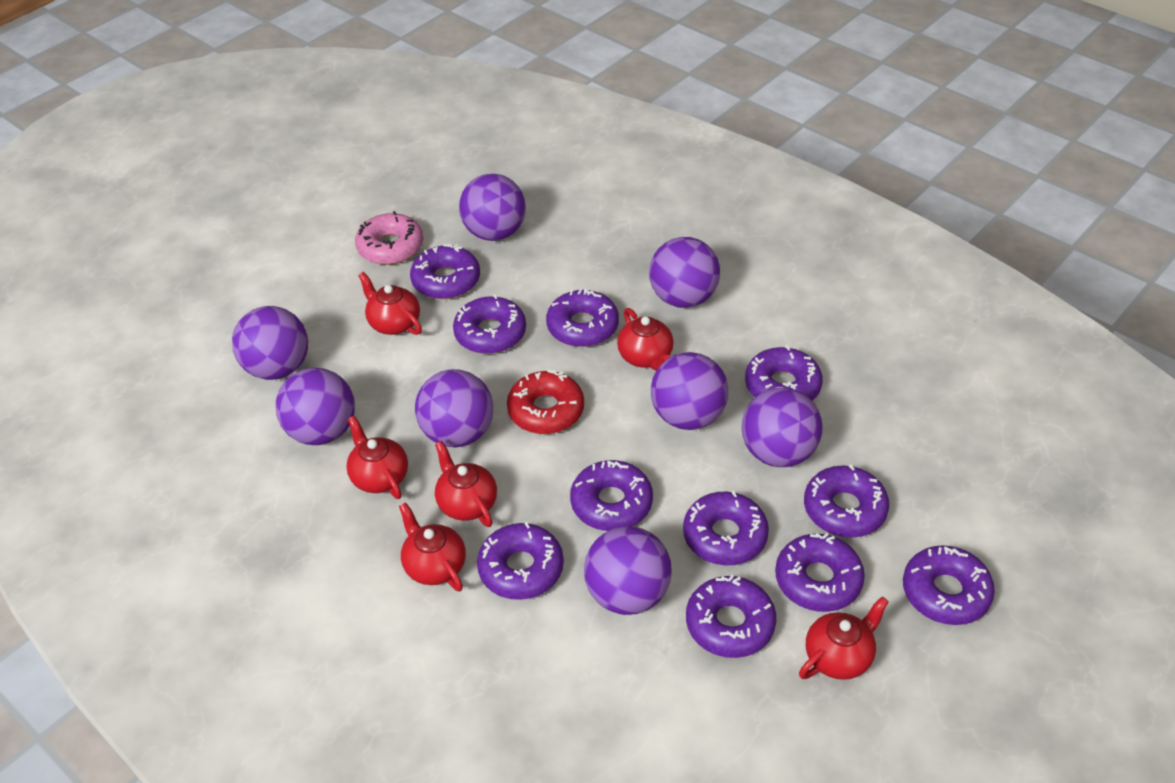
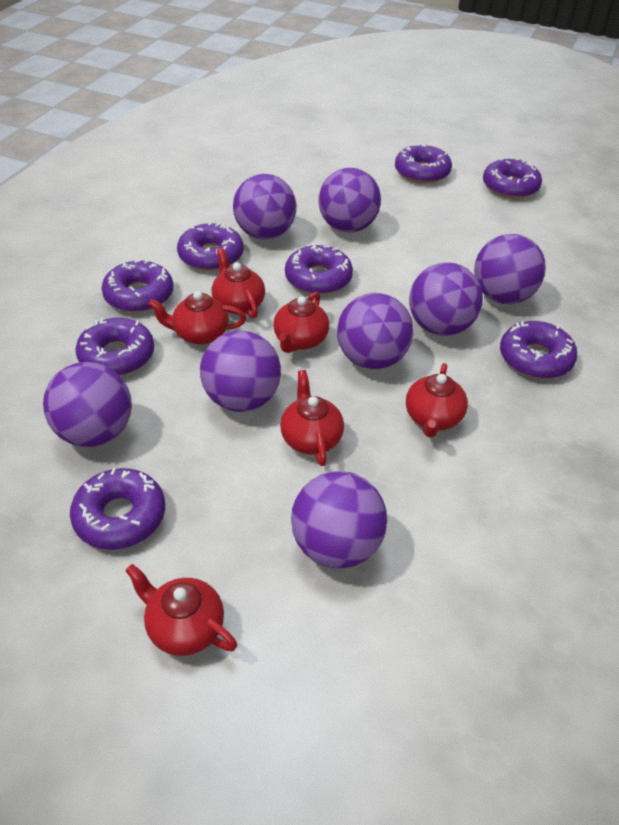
pink donut: [355,211,423,265] = 1 -> none = 0
purple donut: [410,244,480,299] [453,295,526,354] [477,522,564,600] [546,289,619,347] [570,460,653,531] [683,491,769,565] [686,575,776,658] [745,345,823,401] [775,533,865,612] [804,465,889,538] [903,545,995,625] = 11 -> [70,468,165,550] [76,318,154,376] [101,260,173,313] [177,222,244,271] [285,244,353,295] [395,143,452,184] [483,158,542,199] [500,321,577,379] = 8
red donut: [507,370,584,434] = 1 -> none = 0

